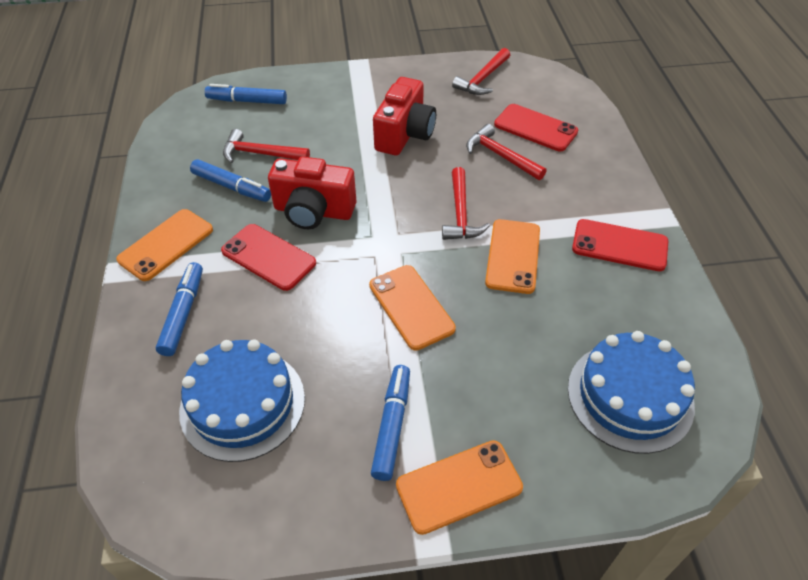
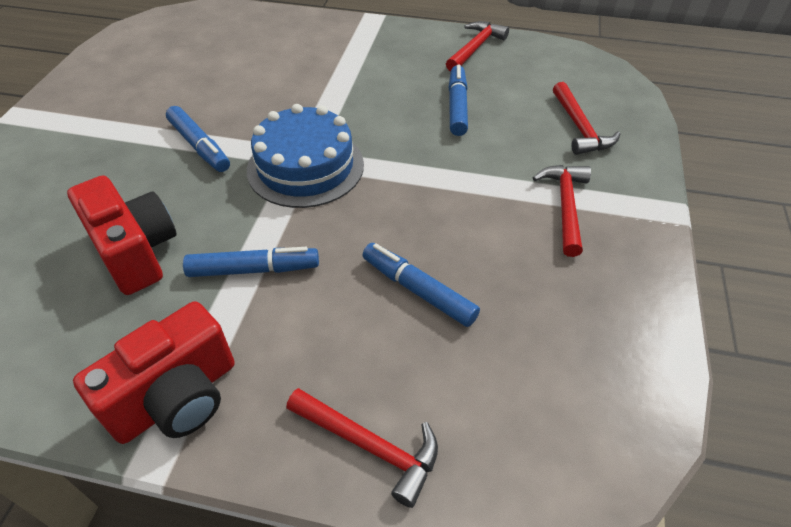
blue cake: [179,339,305,462] [568,331,695,454] = 2 -> [247,104,364,208] = 1
orange phone: [116,209,213,281] [369,265,456,350] [396,440,523,535] [485,219,540,294] = 4 -> none = 0
red phone: [221,224,316,291] [494,104,578,151] [572,219,668,271] = 3 -> none = 0

